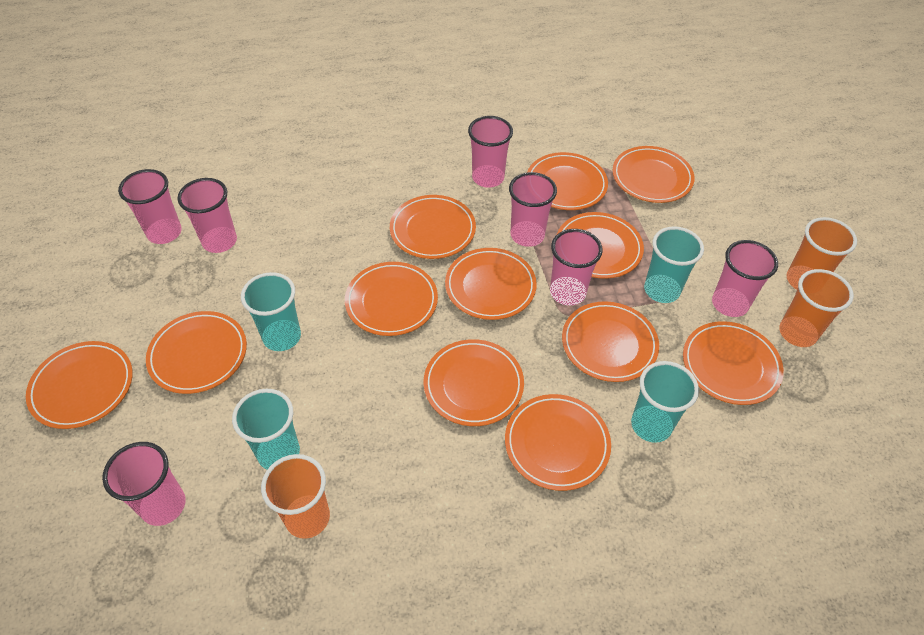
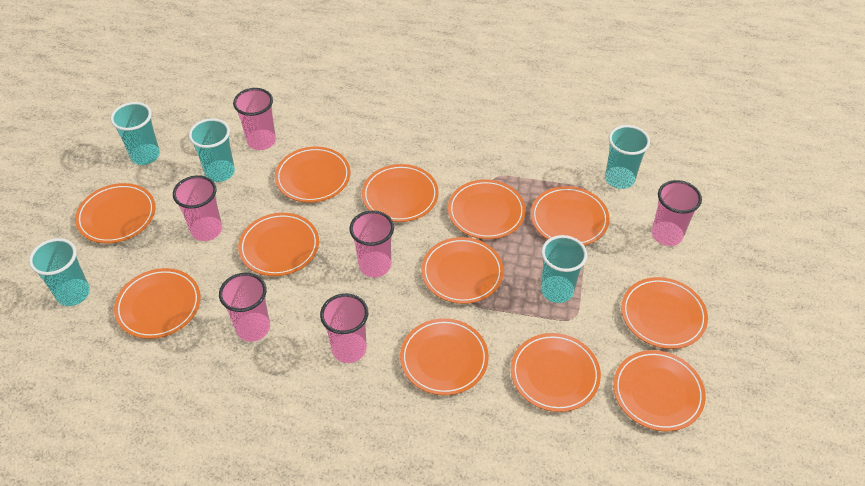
orange cup: [261,454,330,539] [779,269,854,347] [786,217,857,290] = 3 -> none = 0
pink cup: [102,442,186,526] [118,169,182,244] [177,178,237,253] [468,116,513,188] [509,172,557,247] [550,229,603,306] [712,240,778,317] = 7 -> [173,175,222,241] [219,273,270,342] [233,88,276,150] [320,293,368,363] [349,210,394,277] [652,180,702,246] = 6
turquoise cup: [232,389,300,470] [241,272,301,351] [631,361,699,443] [644,226,704,303] = 4 -> [29,238,90,306] [111,102,160,165] [189,118,235,182] [541,235,587,303] [605,125,650,189] = 5

